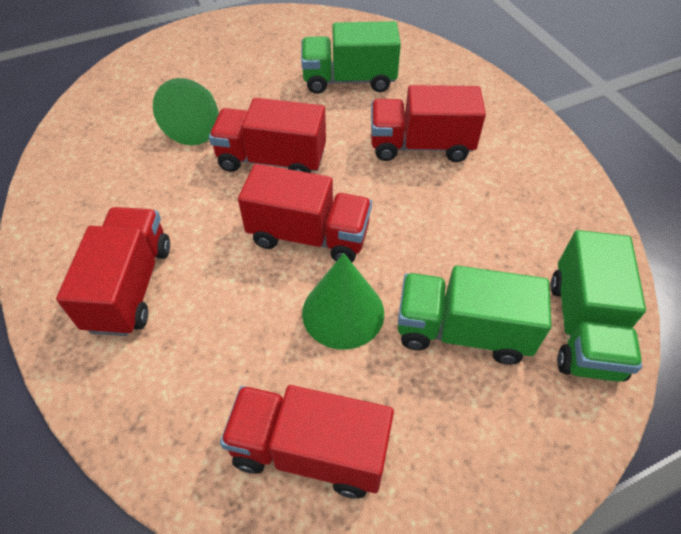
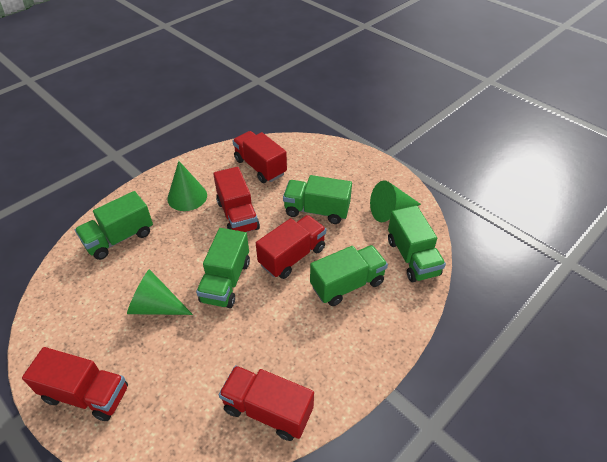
green cone: [153,78,219,145] [302,253,384,350] = 2 -> [127,269,193,315] [167,161,207,211] [370,181,421,222] = 3
green truck: [301,21,401,94] [398,266,551,365] [551,230,646,382] = 3 -> [75,191,153,260] [196,228,250,308] [283,175,352,224] [310,245,388,306] [388,205,446,282] = 5

